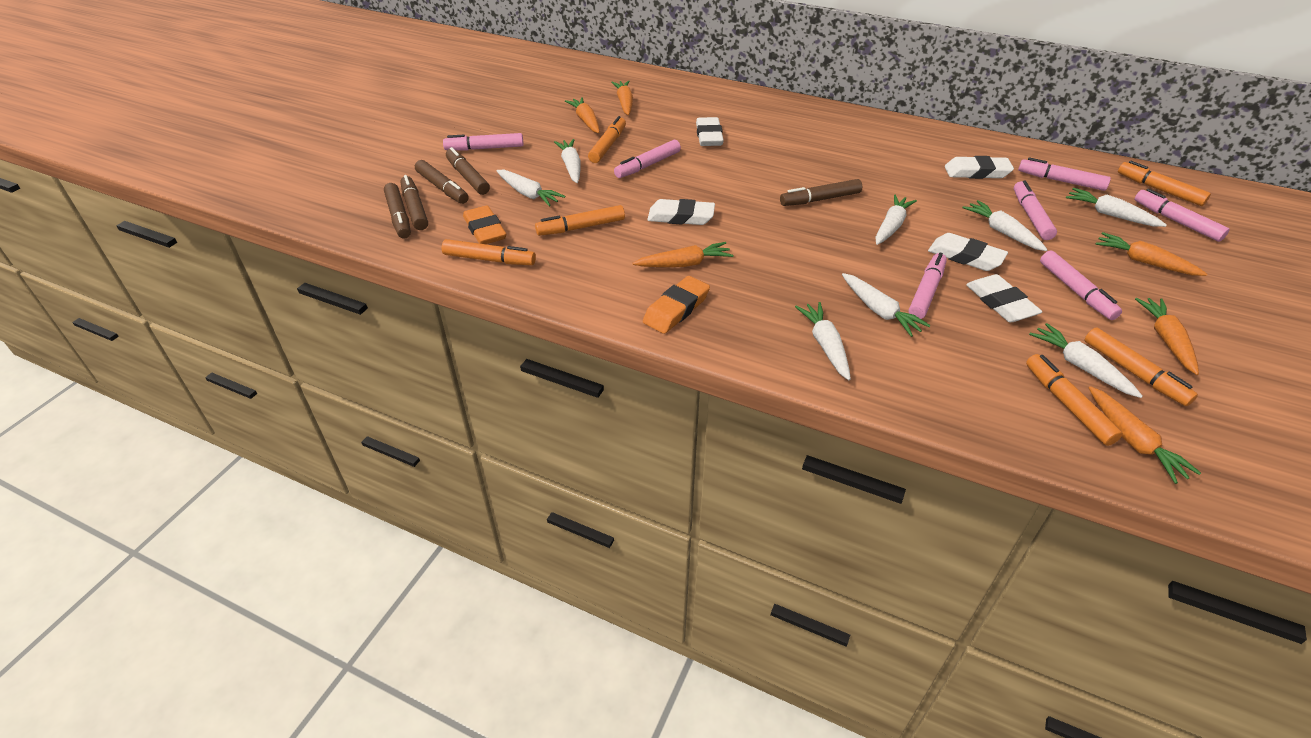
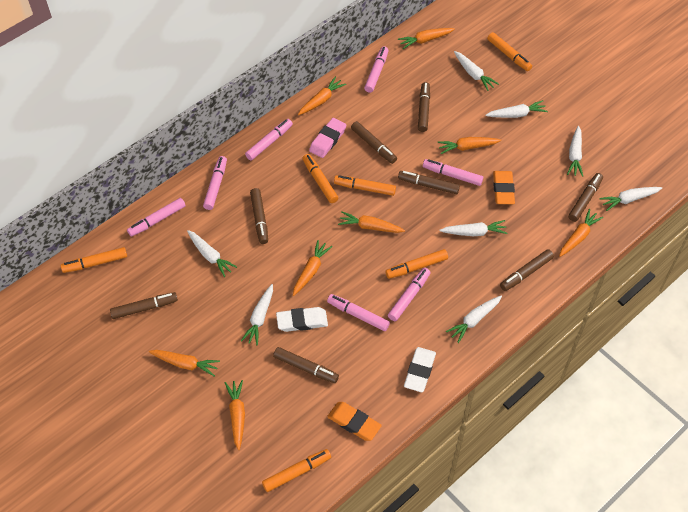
brown marker: [384,183,411,239] [400,175,428,230] [415,160,469,204] [446,147,490,195] [780,179,862,206] = 5 -> [110,292,178,319] [250,188,268,244] [273,347,339,383] [351,121,397,164] [398,171,460,194] [418,82,430,132] [500,249,554,291] [568,173,603,222] = 8
orange carrot: [565,97,600,133] [611,80,633,115] [632,242,733,267] [1089,386,1201,484] [1096,232,1207,276] [1135,298,1199,375] = 6 -> [149,350,220,376] [225,380,245,450] [293,240,333,296] [298,77,346,115] [338,211,405,233] [398,28,455,49] [437,137,501,154] [559,209,603,257] = 8
pink eraser: none = 0 -> [309,118,346,158] = 1
white eraser: [647,199,715,225] [696,117,724,146] [928,233,1008,271] [945,156,1014,179] [966,274,1043,322] = 5 -> [276,307,328,332] [404,347,436,392] = 2

